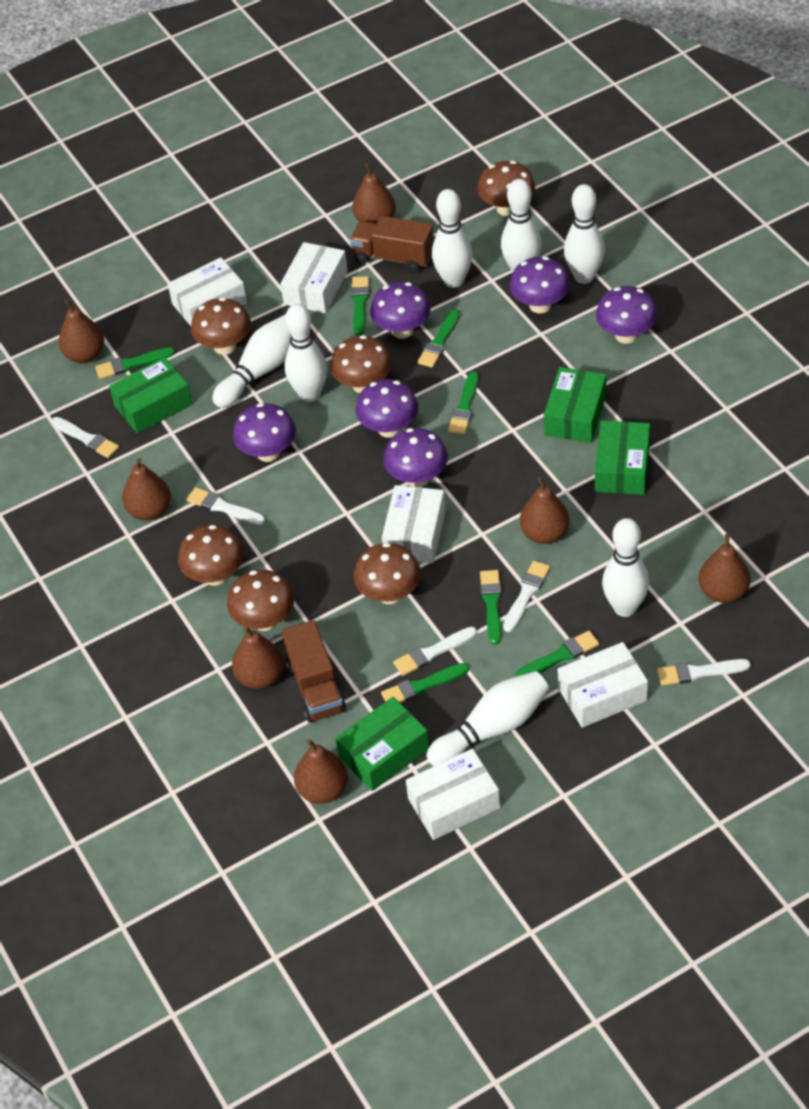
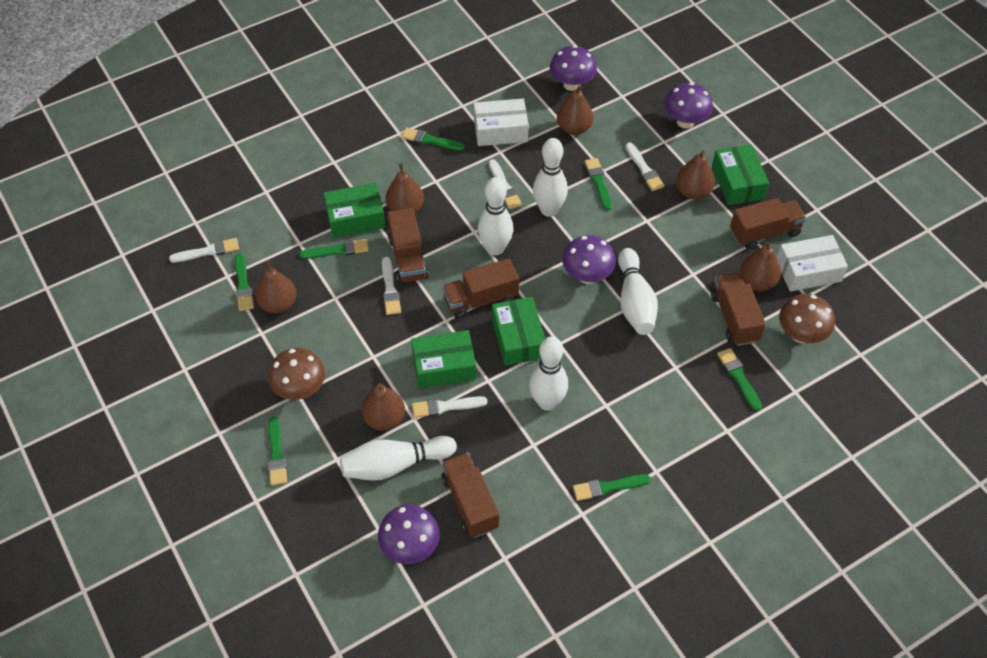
brown mushroom: [178,525,244,586] [191,297,251,355] [227,570,294,631] [330,335,392,393] [354,543,421,604] [477,161,535,216] = 6 -> [268,348,325,400] [779,294,835,343] = 2
brown pear: [59,299,104,363] [122,458,171,520] [232,626,284,689] [294,739,348,804] [352,163,396,224] [520,477,570,544] [699,534,751,603] = 7 -> [255,260,297,314] [362,383,405,431] [386,163,424,213] [557,85,593,135] [676,150,715,199] [740,241,781,291] = 6
brown truck: [282,620,346,723] [350,216,434,273] = 2 -> [387,208,429,284] [441,452,499,538] [442,258,519,319] [711,273,766,346] [730,198,806,249] = 5
purple mushroom: [233,403,296,462] [355,379,419,438] [370,282,431,339] [383,428,448,487] [510,256,570,314] [596,286,658,344] = 6 -> [378,505,440,564] [550,45,597,91] [562,235,616,284] [664,82,713,129] = 4
white bowling pin: [212,314,291,408] [285,304,327,402] [426,671,549,766] [432,189,472,288] [501,179,542,273] [564,184,605,284] [602,518,649,617] = 7 -> [340,436,457,481] [478,177,513,255] [529,336,568,411] [533,138,568,217] [618,248,658,335] = 5
white box: [168,257,247,326] [280,242,348,313] [382,485,446,563] [406,749,500,840] [558,642,648,728] = 5 -> [474,99,529,146] [777,235,848,292] = 2

